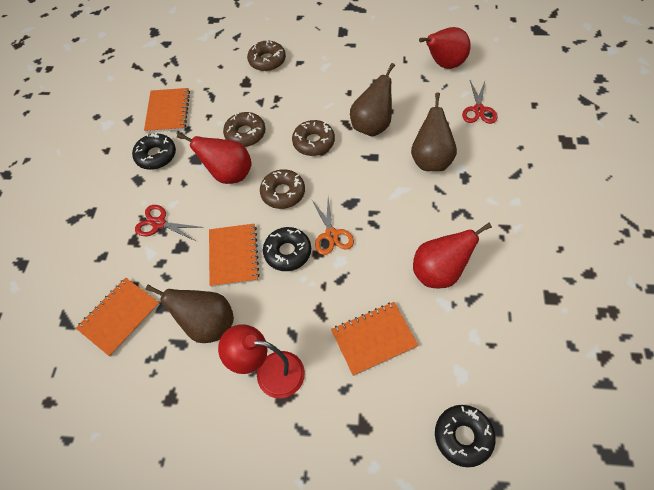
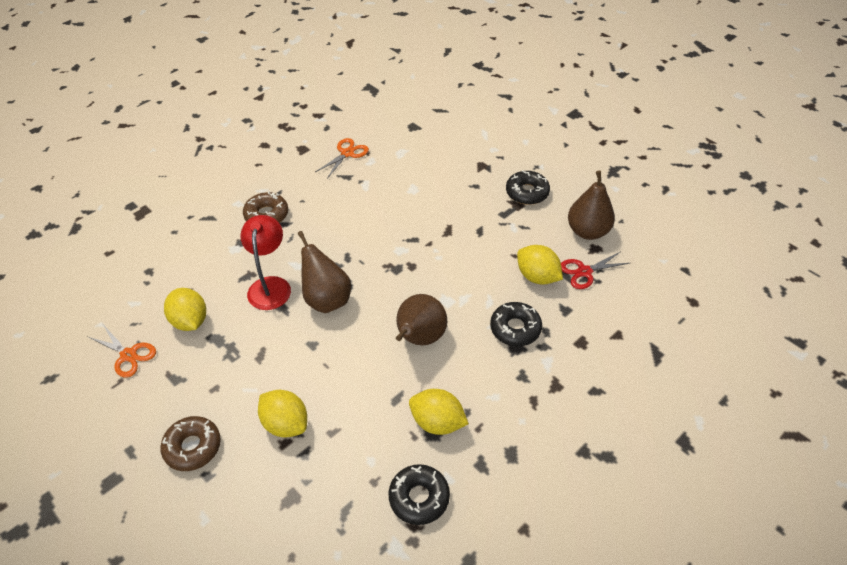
brown donut: [223,112,265,147] [247,40,286,71] [260,169,305,209] [292,120,335,156] = 4 -> [160,416,221,471] [243,191,288,223] = 2
orange notebook: [76,278,160,357] [144,88,190,133] [209,224,260,287] [331,302,419,376] = 4 -> none = 0
orange scissors: [312,197,354,255] = 1 -> [88,325,156,378] [315,138,369,179] = 2
red pear: [177,133,252,184] [413,223,492,288] [419,27,471,69] = 3 -> none = 0
red scissors: [135,205,203,241] [462,81,498,124] = 2 -> [561,251,630,289] = 1
yellow lemon: none = 0 -> [164,288,206,331] [258,390,307,437] [409,389,469,435] [517,245,563,285] = 4

